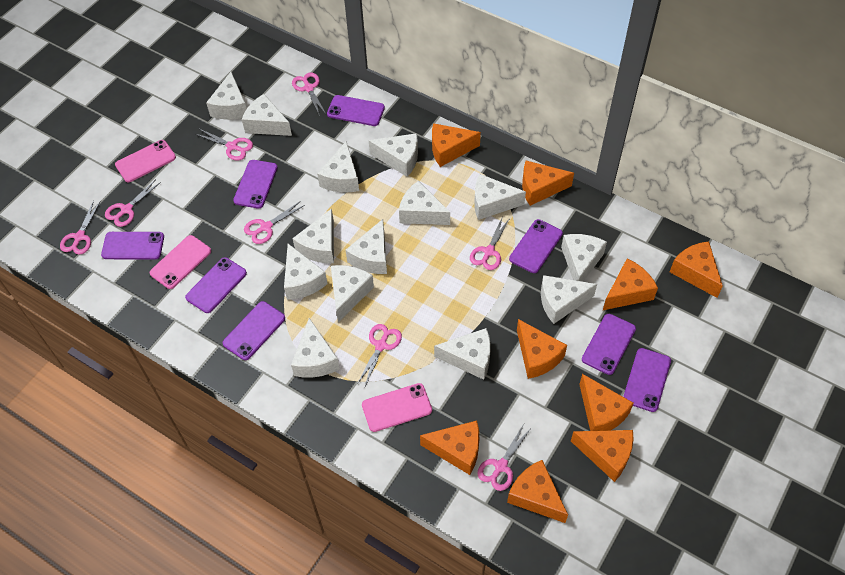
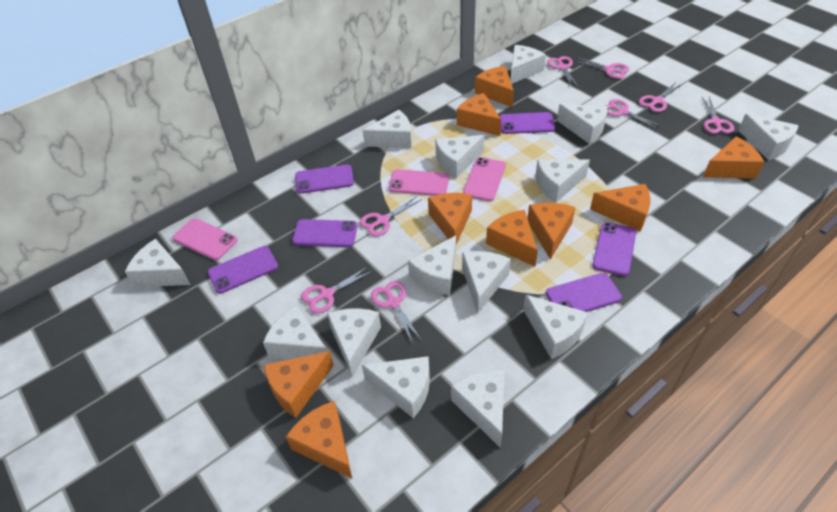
purple phone: [101,232,164,260] [185,257,247,313] [223,301,285,360] [233,160,278,209] [327,95,385,126] [509,219,563,273] [582,314,636,375] [623,348,671,412] = 8 -> [208,246,278,294] [292,219,357,247] [295,164,354,194] [499,112,555,134] [546,273,622,312] [592,222,636,276] = 6

